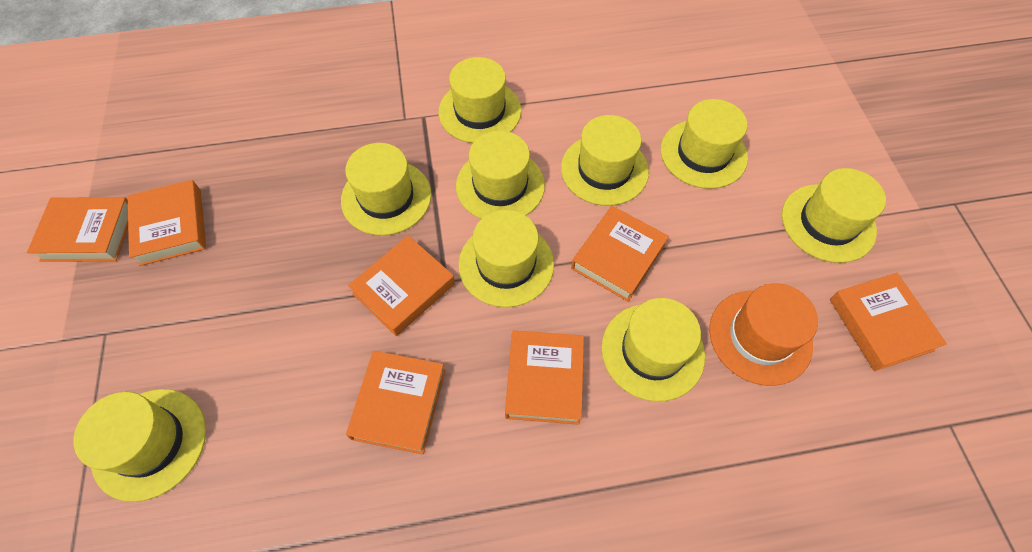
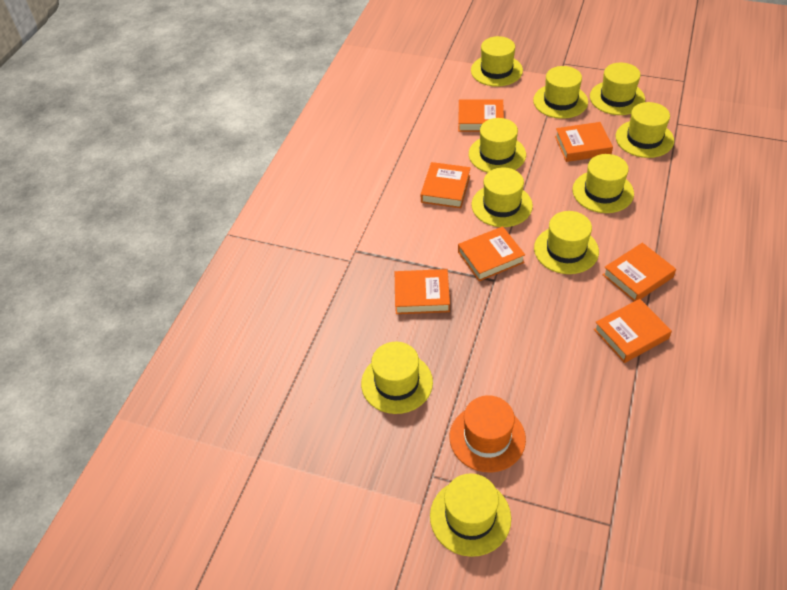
yellow hat: [74,389,206,502] [341,143,431,236] [439,57,521,143] [456,131,545,219] [458,210,554,307] [561,115,649,206] [601,298,705,402] [661,99,748,189] [782,168,886,263] = 9 -> [361,342,433,414] [430,473,511,557] [469,118,526,173] [471,36,523,87] [471,167,533,227] [533,66,588,119] [534,211,599,274] [573,154,634,213] [590,62,645,115] [616,102,674,158] = 10

